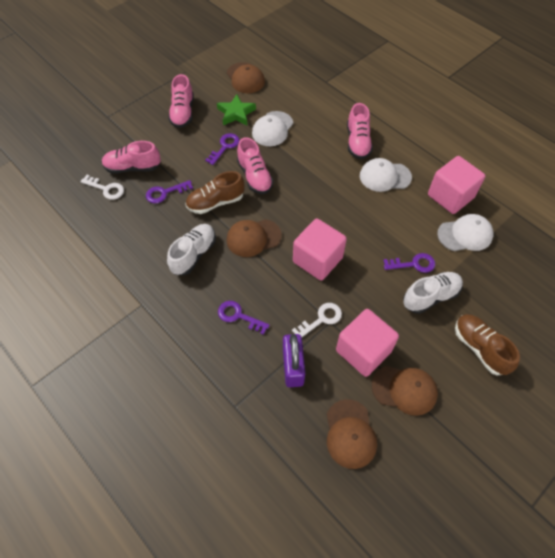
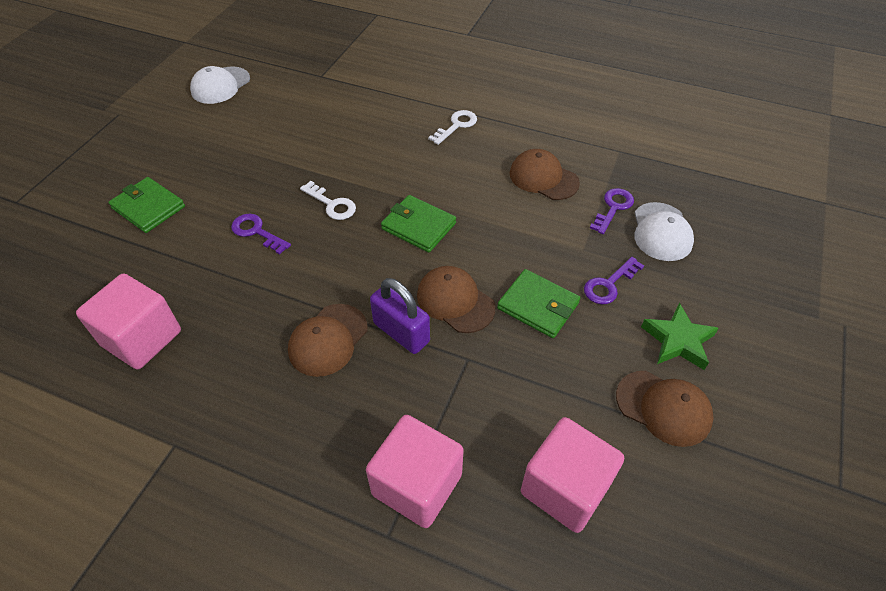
brown shoe: [186,171,245,214] [455,314,520,375] = 2 -> none = 0
green wallet: none = 0 -> [108,177,185,233] [381,195,456,253] [497,269,580,338] = 3
pink shoe: [102,141,161,174] [168,74,194,128] [237,137,274,194] [347,103,373,159] = 4 -> none = 0
purple key: [146,180,193,203] [205,133,240,165] [218,301,270,335] [383,253,435,273] = 4 -> [231,214,291,255] [584,257,644,304] [590,188,634,234] = 3
white cap: [252,111,293,146] [360,158,412,192] [437,214,493,251] = 3 -> [190,66,250,104] [634,202,694,261] = 2
white shoe: [167,224,216,275] [403,272,463,314] = 2 -> none = 0

